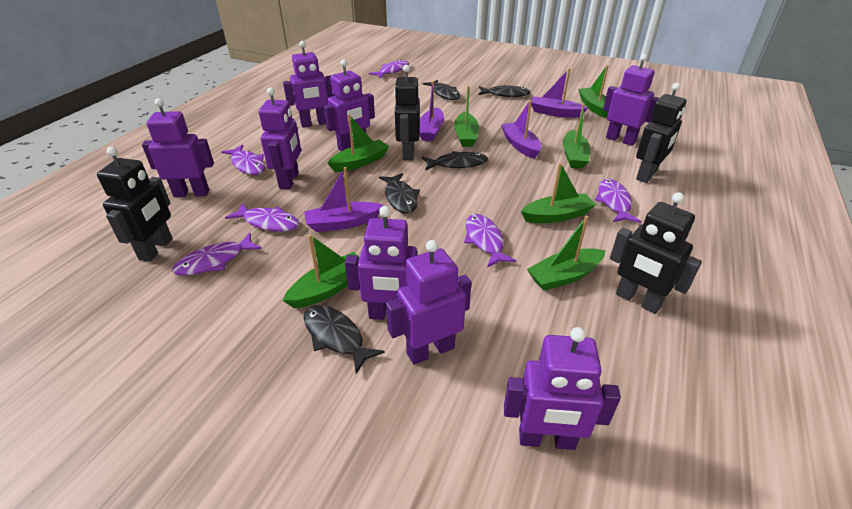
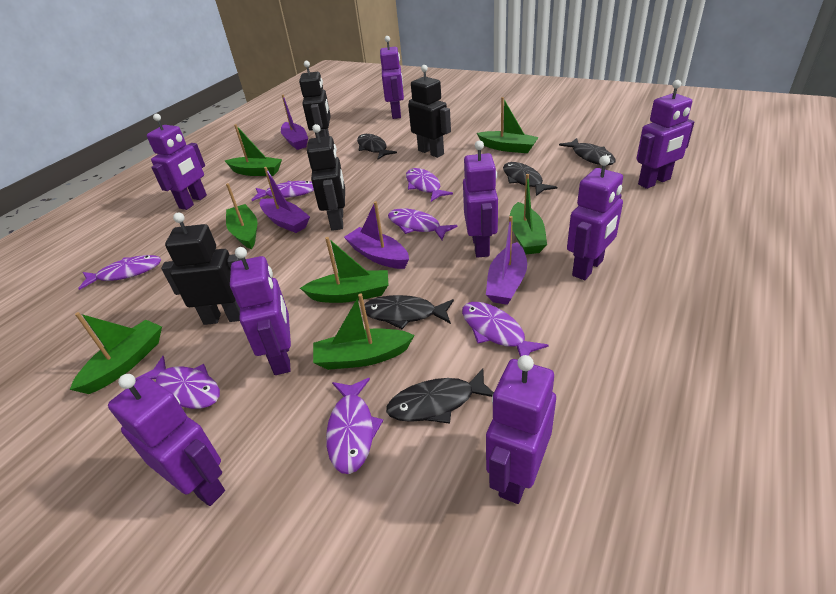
purple fish: [172,233,262,276] [221,144,265,175] [225,203,299,232] [369,60,409,79] [464,214,516,268] [595,179,641,223] = 6 -> [78,255,161,290] [135,356,220,409] [252,181,314,201] [326,378,383,474] [388,209,458,240] [406,168,453,202] [462,302,549,357] = 7

